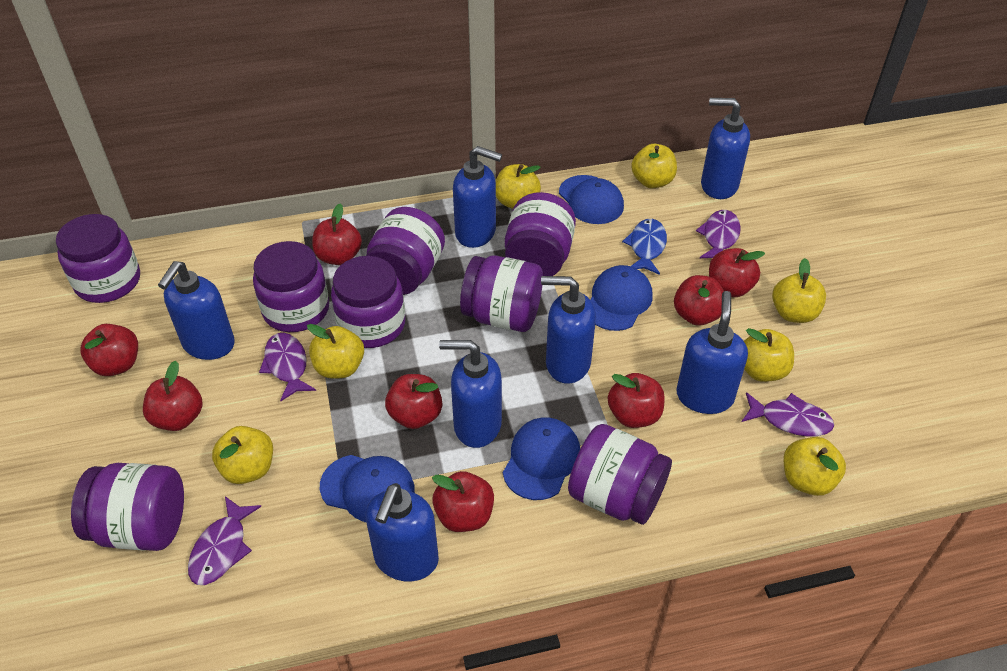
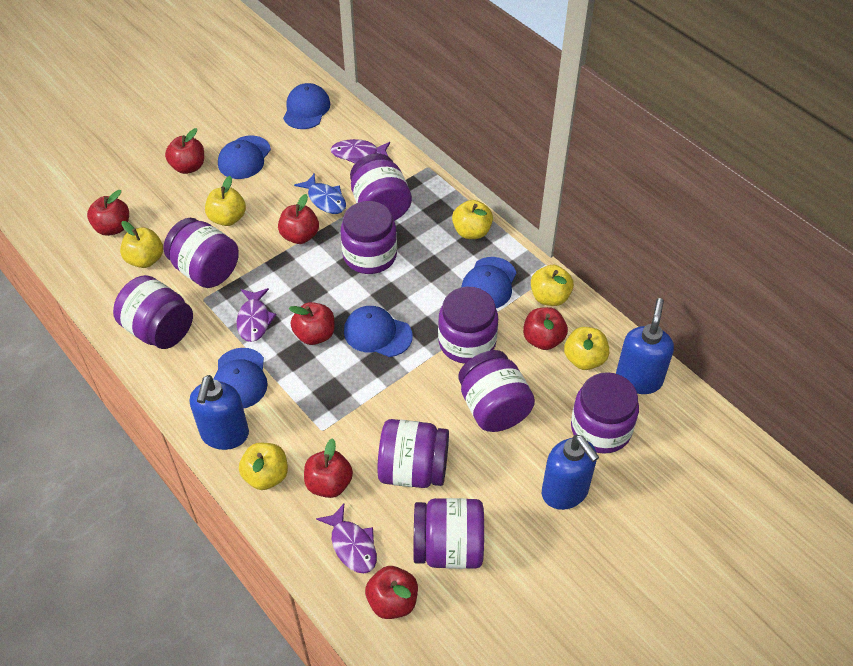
blue cap: [320,455,415,522] [503,417,580,500] [559,175,624,224] [590,265,653,331] = 4 -> [213,348,268,409] [218,136,271,179] [283,83,330,129] [344,306,413,357] [461,257,517,308] = 5
blue soap dispenser: [158,261,235,360] [366,483,439,582] [439,340,502,448] [453,146,502,248] [541,276,596,384] [676,291,748,414] [701,98,750,199] = 7 -> [190,375,249,450] [542,435,599,510] [616,298,674,394] = 3
purple fish: [188,496,261,585] [259,333,316,401] [696,210,741,258] [742,392,834,437] = 4 -> [237,288,276,342] [316,504,377,573] [330,139,390,163] = 3
purple jar: [56,214,140,303] [71,463,184,551] [253,241,329,332] [331,256,405,348] [366,207,445,295] [460,255,543,332] [505,192,576,276] [568,424,672,525] = 8 -> [113,275,193,349] [164,218,239,288] [341,201,397,274] [350,154,412,221] [377,419,449,488] [413,498,484,569] [438,287,498,364] [458,350,535,432] [571,372,639,454] = 9
red apple: [80,324,138,376] [143,361,202,431] [312,204,362,265] [385,374,442,429] [432,471,494,532] [608,373,664,428] [674,275,724,326] [709,248,765,297] = 8 -> [87,190,129,236] [165,128,204,174] [278,194,319,244] [289,302,335,345] [304,438,353,498] [365,566,418,619] [523,307,568,350] = 7
yellow apple: [212,426,273,484] [307,324,364,378] [496,164,541,209] [631,144,677,188] [744,328,794,382] [772,258,826,323] [784,437,846,496] = 7 -> [120,221,163,268] [205,176,246,226] [239,443,288,490] [452,200,493,239] [531,265,574,306] [564,327,609,370] = 6

